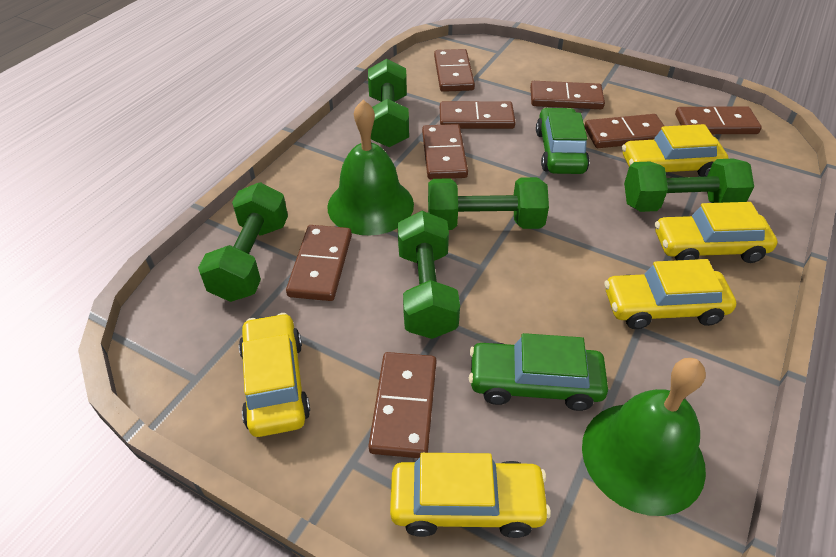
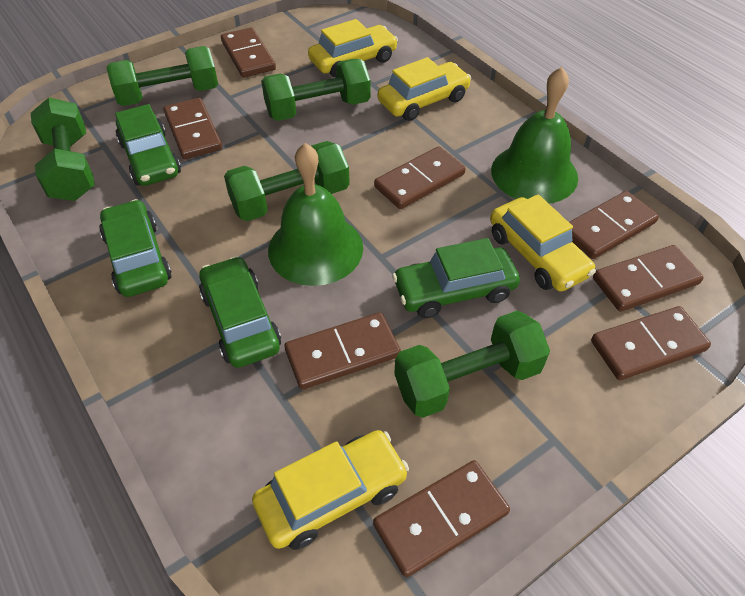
green car: [469,333,608,411] [536,108,590,174] = 2 -> [99,199,172,297] [115,104,181,186] [199,256,281,368] [392,238,520,318] = 4
yellow car: [239,313,310,437] [390,453,551,538] [604,259,736,329] [622,124,728,177] [655,202,777,263] = 5 -> [252,430,409,550] [308,19,398,78] [378,57,471,121] [490,194,596,292] = 4

